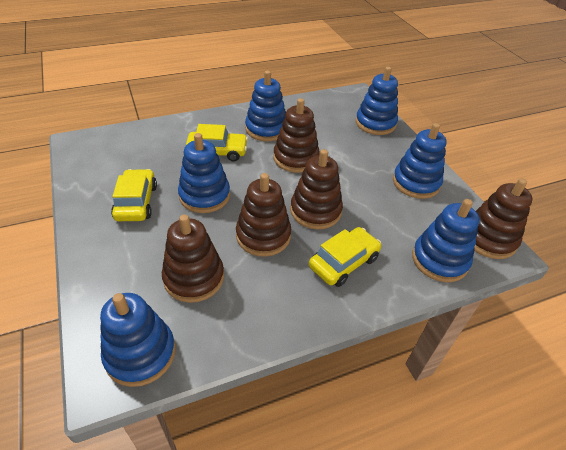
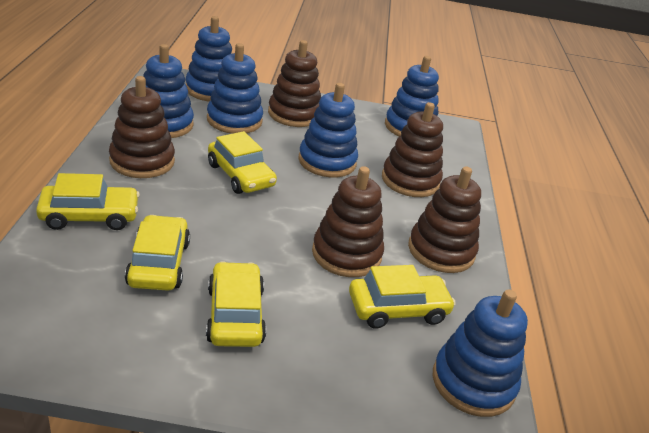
yellow car: [111,169,157,221] [186,124,248,162] [309,227,381,287] = 3 -> [36,173,140,230] [125,215,190,291] [206,261,266,347] [208,131,277,194] [349,265,456,329] = 5

